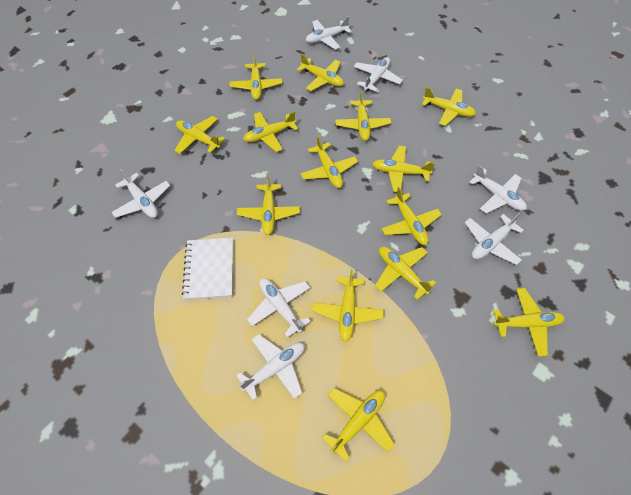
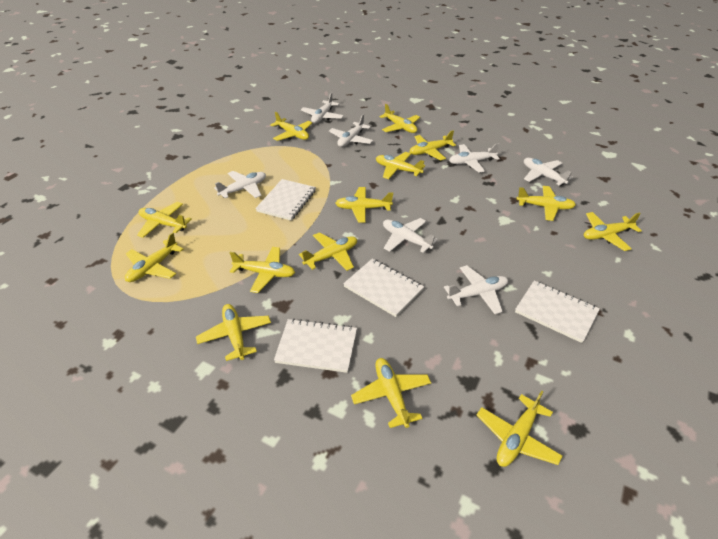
white notebook: [182,238,233,300] = 1 -> [255,179,316,221] [274,319,357,373] [343,259,424,317] [515,280,600,343] = 4

